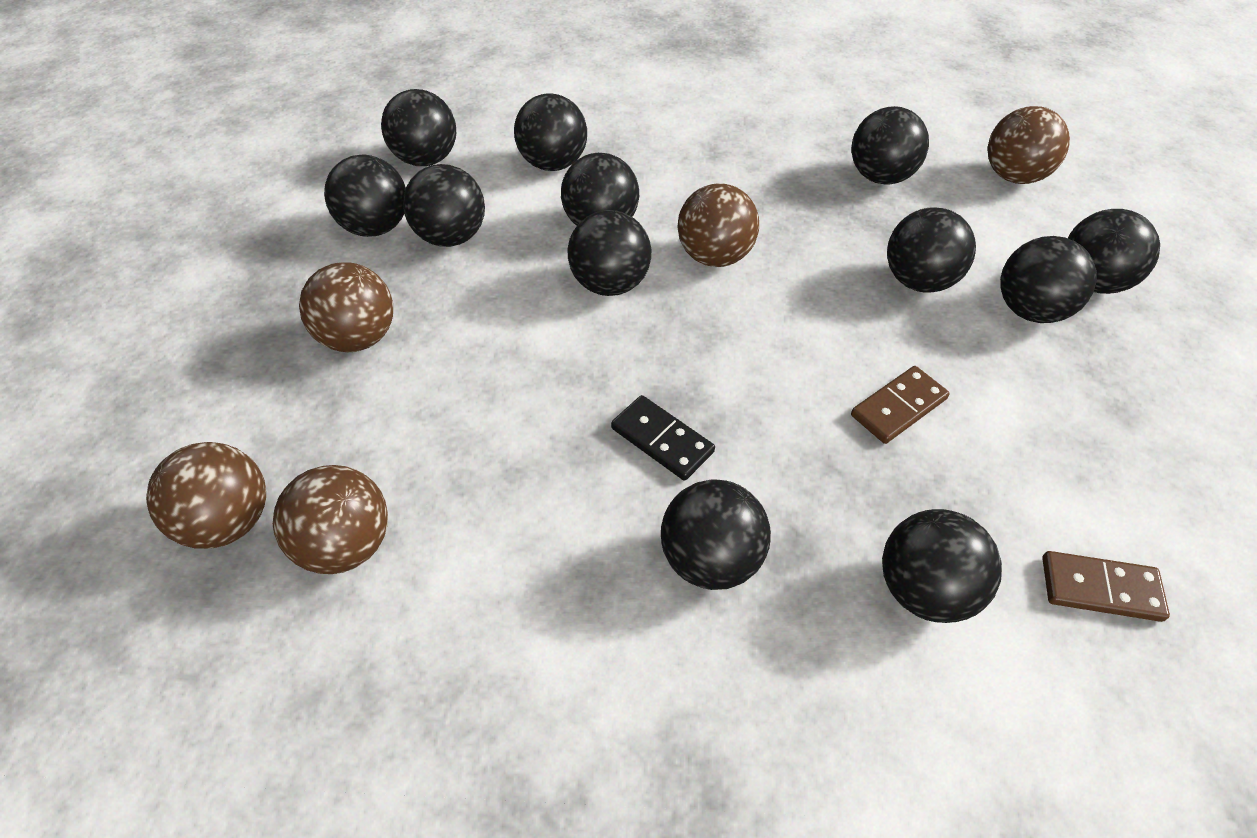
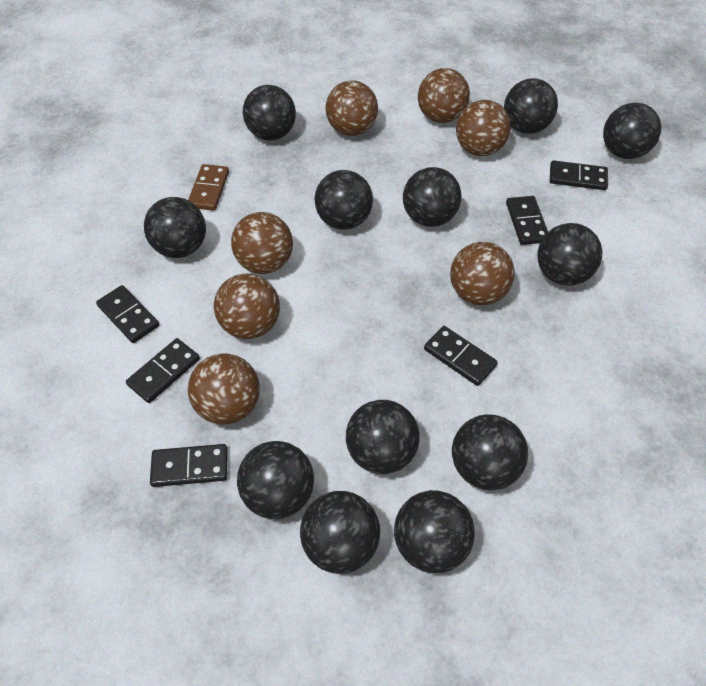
black domino: [611,395,715,481] = 1 -> [96,285,159,343] [126,338,200,403] [150,444,227,487] [424,326,498,386] [506,196,548,245] [550,160,608,190] = 6
brown ball: [146,442,266,549] [273,465,388,574] [299,262,393,352] [677,183,759,267] [988,106,1070,184] = 5 -> [188,353,260,425] [214,273,280,339] [231,212,293,274] [325,80,378,136] [418,68,470,123] [450,242,515,305] [456,100,511,156] = 7
brown domino: [851,366,949,444] [1042,551,1170,622] = 2 -> [188,164,229,211] = 1

